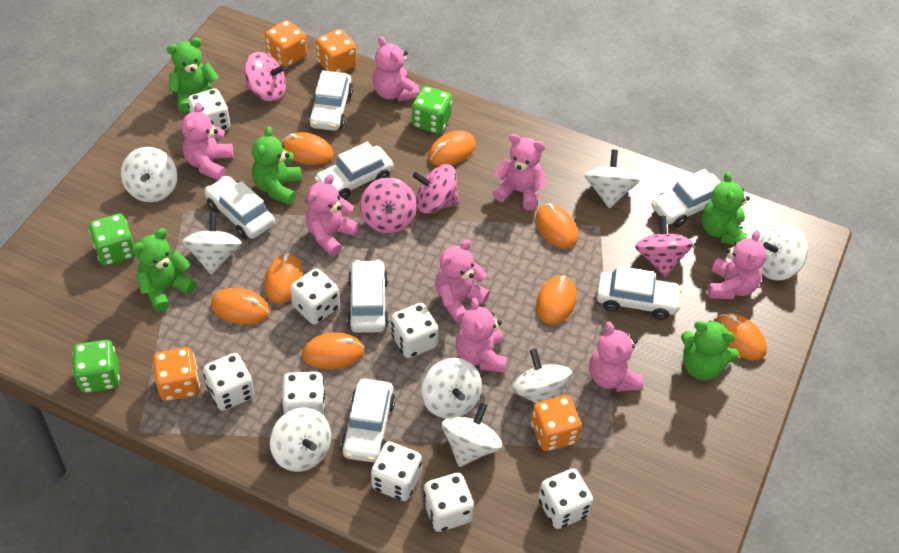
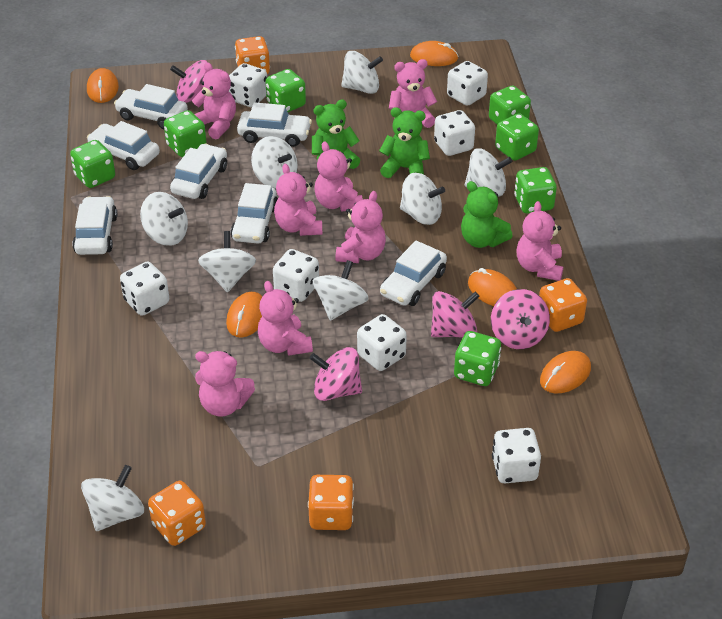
green dice: [72,340,120,393] [89,214,136,266] [412,86,452,134] = 3 -> [70,140,115,188] [164,110,207,157] [265,69,306,112] [454,331,501,386] [489,86,531,125] [495,114,539,161] [514,167,557,213] = 7
green teddy bear: [132,228,197,312] [167,37,218,113] [252,126,301,205] [681,320,739,380] [701,172,750,246] = 5 -> [312,99,360,169] [379,107,430,178] [461,181,512,248] = 3
orange mouse: [211,288,269,324] [264,253,304,304] [282,132,333,165] [302,332,364,369] [428,131,476,166] [536,203,578,249] [536,275,576,325] [716,313,767,360] = 8 -> [87,68,119,103] [226,292,263,337] [410,41,459,66] [468,268,517,306] [540,351,591,393] = 5
white dice: [188,88,230,131] [203,353,254,411] [282,371,325,416] [290,268,340,324] [371,441,422,501] [391,303,438,358] [423,473,474,532] [538,468,593,529] = 8 -> [120,261,169,316] [229,63,267,107] [273,249,319,302] [357,314,407,371] [434,110,475,156] [447,61,488,106] [492,428,541,483] = 7

